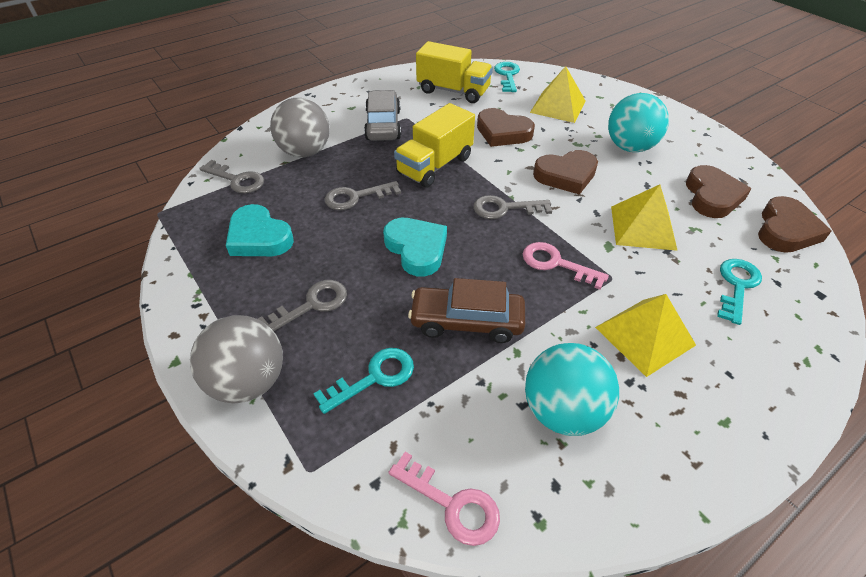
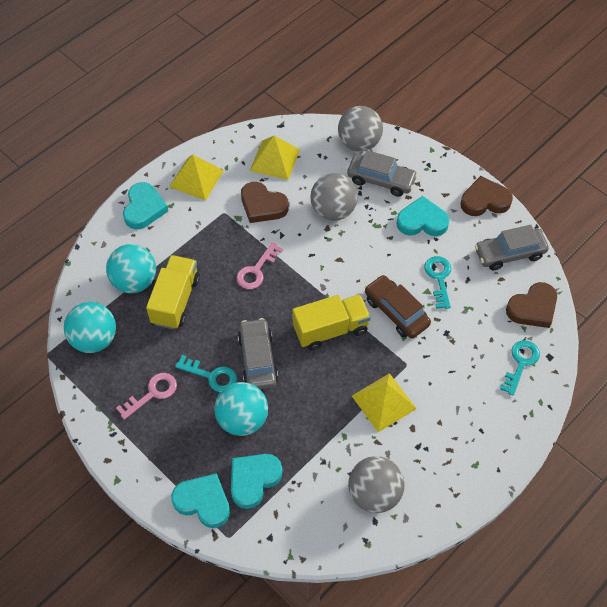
brown heart: [477,108,535,147] [533,150,598,195] [686,165,751,218] [758,196,831,253] = 4 -> [241,182,289,223] [461,176,513,216] [506,282,557,328] = 3
grey ball: [190,315,283,403] [270,98,330,158] = 2 -> [311,173,358,221] [338,106,383,152] [348,456,405,513] = 3
grey car: [364,90,401,141] = 1 -> [238,318,278,389] [347,150,418,197] [475,225,549,270] = 3
grey key: [199,160,264,193] [258,280,347,331] [324,181,401,210] [473,195,552,219] = 4 -> none = 0
turquoise ball: [525,343,619,436] [608,93,669,152] = 2 -> [64,302,116,353] [106,244,156,293] [214,382,268,436] = 3
turquoise heart: [226,204,294,256] [383,218,447,276] = 2 -> [123,182,168,229] [171,473,230,528] [231,454,283,509] [396,196,450,236] = 4

